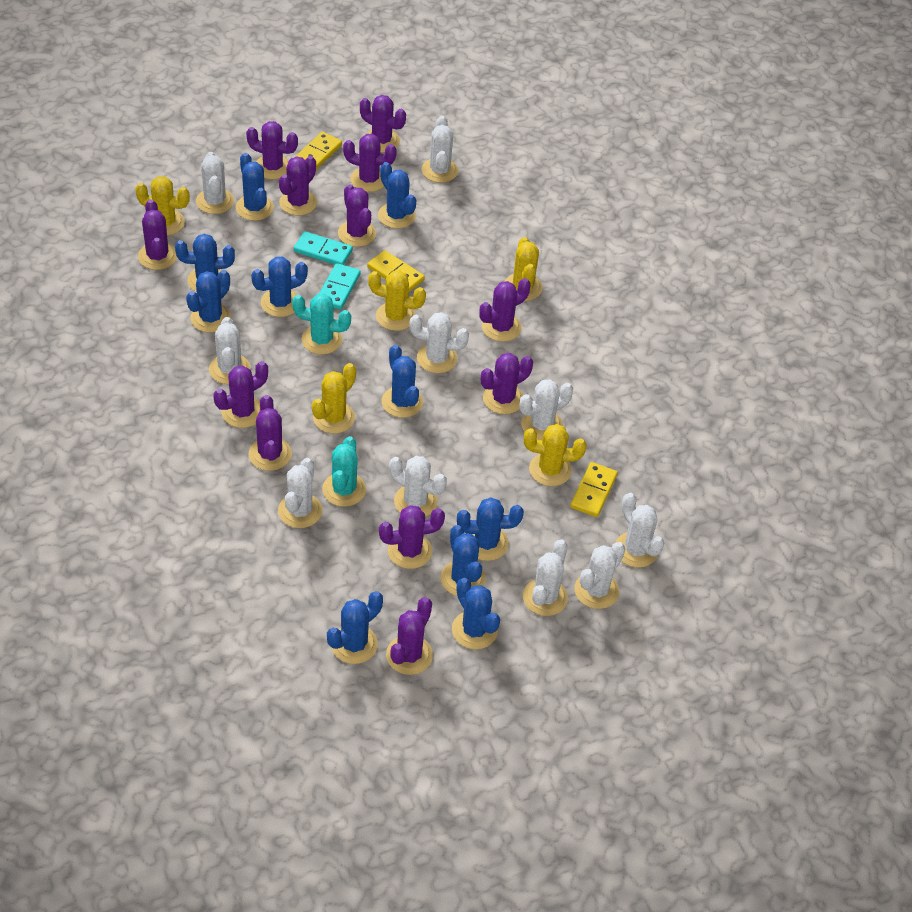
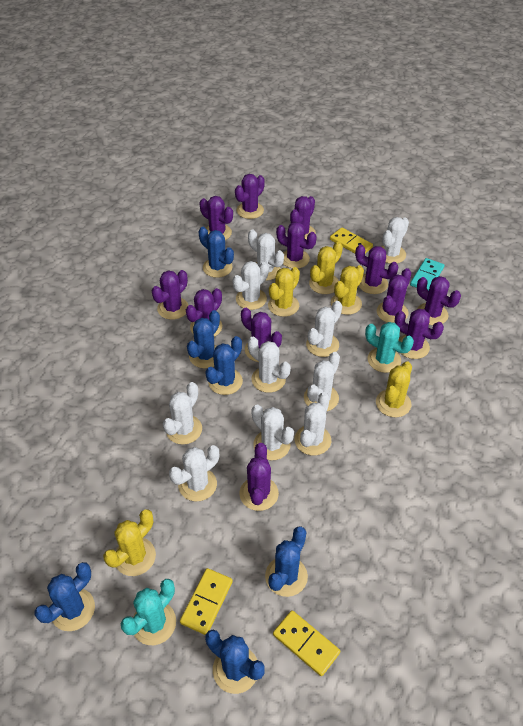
blue cactus: [175,234,235,292] [186,270,231,332] [236,153,274,221] [251,257,308,317] [327,591,383,664] [378,162,416,229] [382,345,423,418] [441,525,486,596] [452,578,500,649] [457,498,524,561] = 10 -> [35,562,95,631] [187,310,220,368] [199,227,234,278] [205,336,243,395] [205,630,265,694] [265,526,308,597] = 6
turquoise domino: [294,231,353,265] [319,263,361,310] = 2 -> [410,258,445,290] = 1

